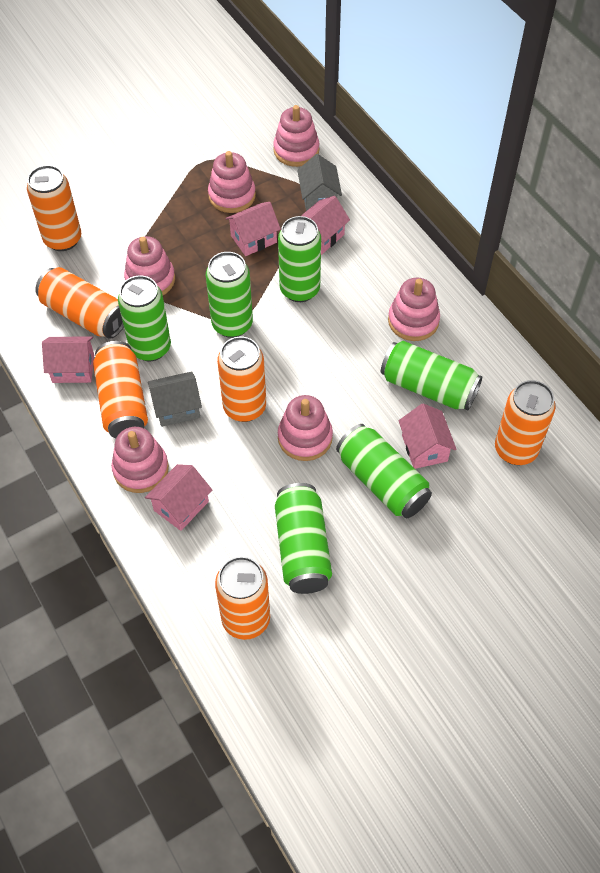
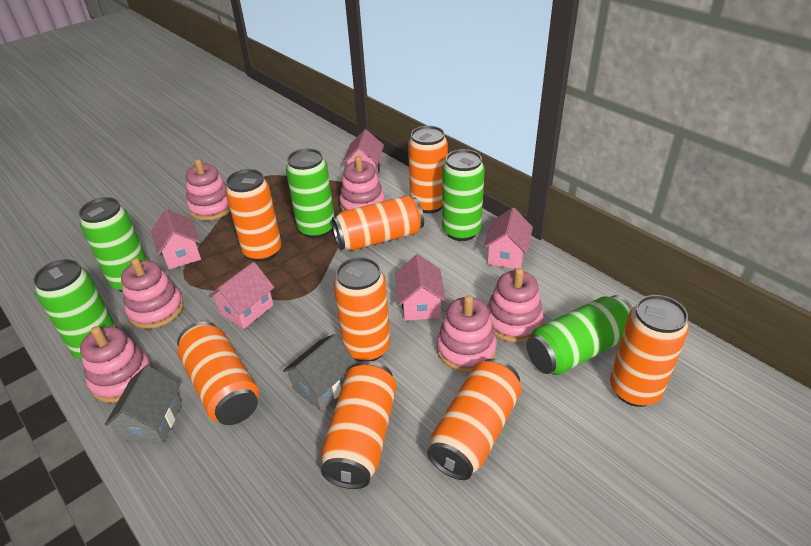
green can: [118,275,171,361] [206,252,253,338] [275,483,332,594] [278,216,321,302] [336,424,432,518] [381,341,482,411] = 6 -> [33,259,116,360] [79,197,147,292] [286,148,335,239] [442,149,485,241] [527,295,633,375] = 5
orange can: [27,165,81,251] [35,267,124,339] [93,341,148,438] [215,556,270,640] [217,337,266,422] [495,380,556,465] = 6 -> [177,321,259,425] [225,169,282,262] [321,361,397,489] [332,195,424,251] [333,257,390,362] [408,126,448,213] [427,359,522,480] [610,295,689,407] = 8

